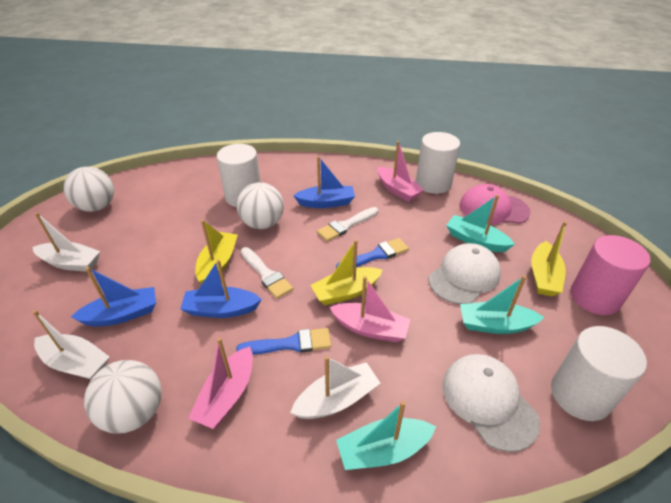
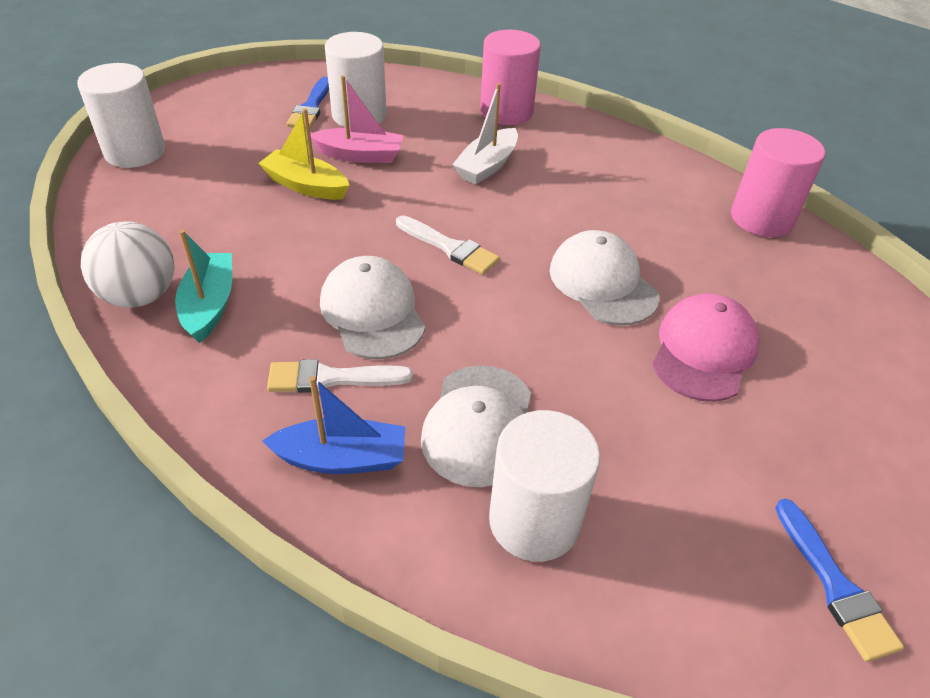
blue boat: [71,267,156,326] [180,259,262,318] [293,156,355,208] = 3 -> [262,376,405,474] = 1
pink boat: [188,338,253,429] [329,276,411,342] [377,141,424,202] = 3 -> [310,75,404,163] = 1
pink cylinder: [570,235,650,315] = 1 -> [480,30,541,125] [731,128,825,237] = 2
turquoise boat: [336,401,436,470] [446,195,515,252] [460,275,544,334] = 3 -> [175,230,232,343] = 1
white ball: [64,167,114,212] [84,360,162,434] [237,182,284,229] = 3 -> [81,221,174,308] = 1
white boat: [32,212,100,272] [33,310,110,379] [290,356,380,419] = 3 -> [452,83,518,184] = 1
white cap: [429,243,501,304] [443,354,540,452] = 2 -> [320,256,426,359] [421,365,531,487] [549,230,659,325] = 3
yellow boat: [195,220,238,284] [311,240,383,305] [531,221,567,296] = 3 -> [259,108,350,200] = 1

